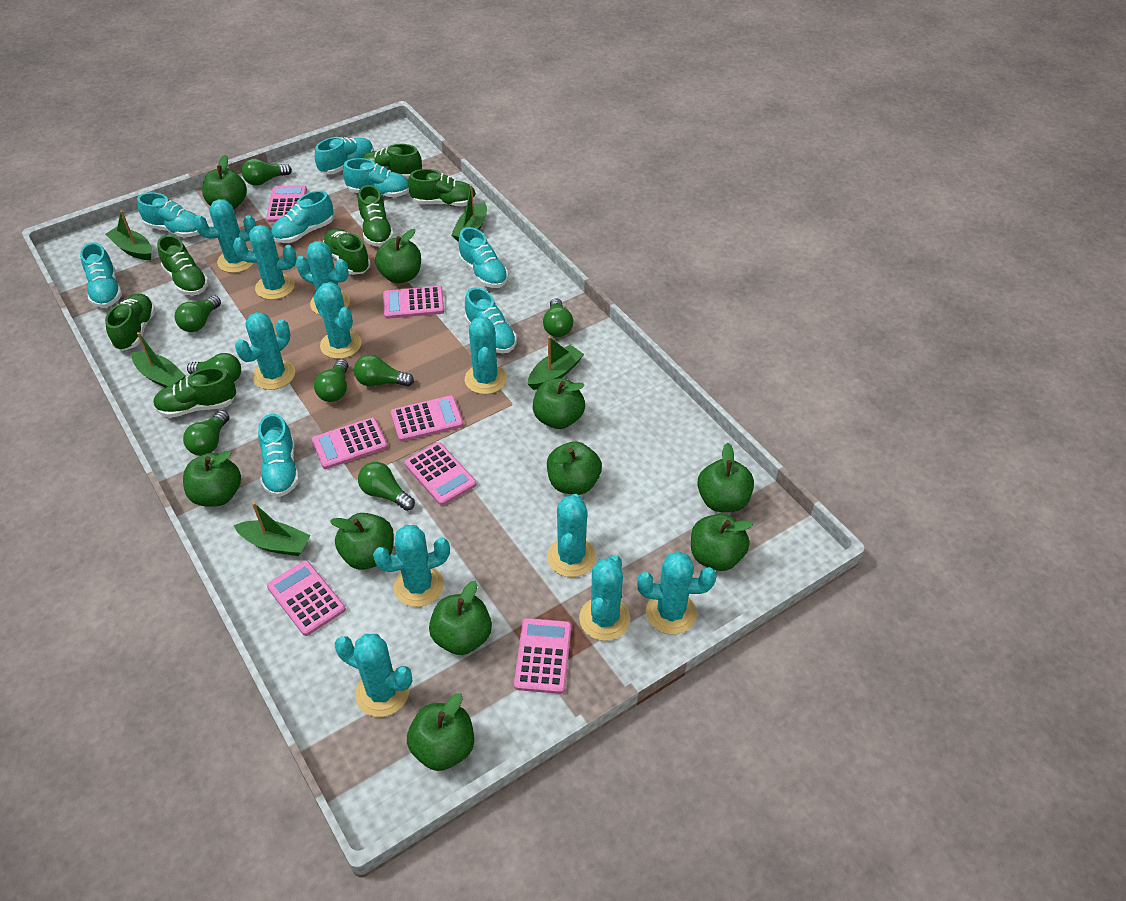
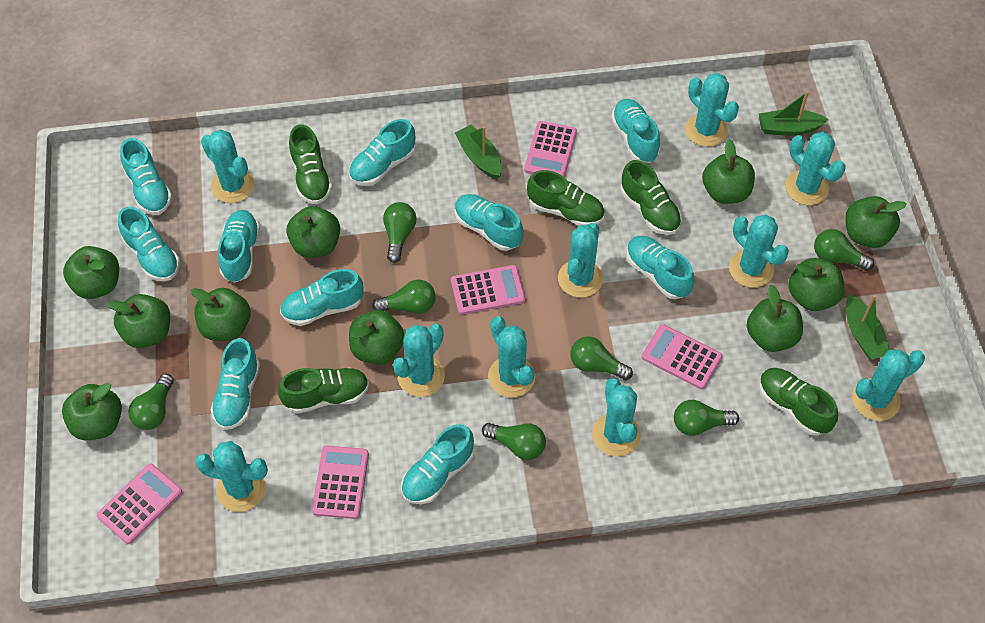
green boat: [105,210,152,260] [132,332,186,388] [234,502,311,556] [451,185,487,242] [528,336,584,390] = 5 -> [455,125,502,179] [759,91,829,136] [846,294,890,360] = 3
green light bulb: [174,295,221,332] [183,410,229,456] [187,353,241,382] [242,158,292,186] [314,359,348,402] [354,355,414,387] [358,462,415,511] [543,298,573,337] = 8 -> [128,374,174,430] [372,279,436,314] [383,202,416,263] [482,423,546,460] [570,336,633,380] [674,400,739,436] [814,229,874,271] = 7
green shoe: [105,293,156,351] [153,367,236,418] [157,235,209,296] [323,228,370,275] [358,185,394,247] [361,144,422,179] [408,169,477,207] = 7 -> [278,367,369,414] [289,124,332,204] [527,170,605,226] [621,160,682,235] [759,368,838,436] = 5
pink calculator: [266,185,307,222] [267,560,346,636] [312,417,388,469] [383,286,444,319] [391,395,463,442] [404,442,476,506] [514,618,571,694] = 7 -> [97,464,182,544] [312,446,369,519] [451,265,525,315] [524,121,577,177] [642,324,723,389] = 5
turquoise cactus: [194,199,256,273] [233,225,297,300] [235,312,295,390] [296,241,350,315] [313,282,362,359] [334,634,412,717] [373,525,450,607] [465,316,507,394] [547,494,596,577] [579,555,631,641] [637,551,716,635] = 11 -> [195,441,268,512] [201,129,255,203] [393,324,445,397] [488,316,535,398] [558,223,603,298] [592,378,641,457] [685,73,739,147] [729,214,789,288] [785,132,846,205] [852,349,925,421] = 10
turquoise shoe: [80,242,122,308] [137,192,199,238] [258,413,299,497] [272,190,333,243] [315,137,374,175] [343,158,409,197] [459,227,508,288] [465,287,517,354] = 8 -> [118,207,180,281] [120,138,172,215] [211,338,260,430] [218,210,260,283] [280,269,364,326] [349,119,415,186] [401,424,474,504] [455,194,523,251] [611,99,660,163] [626,236,694,299] = 10

